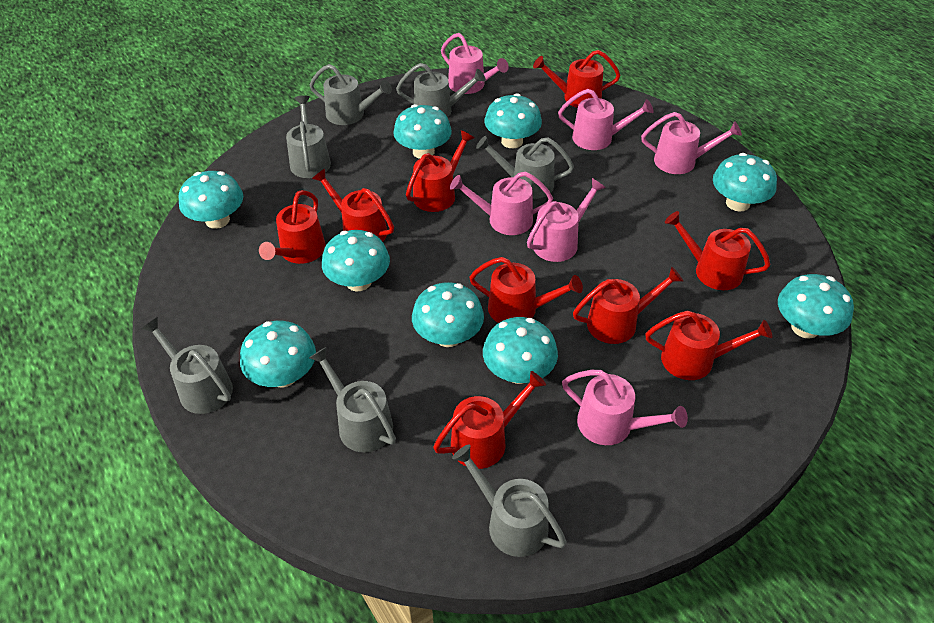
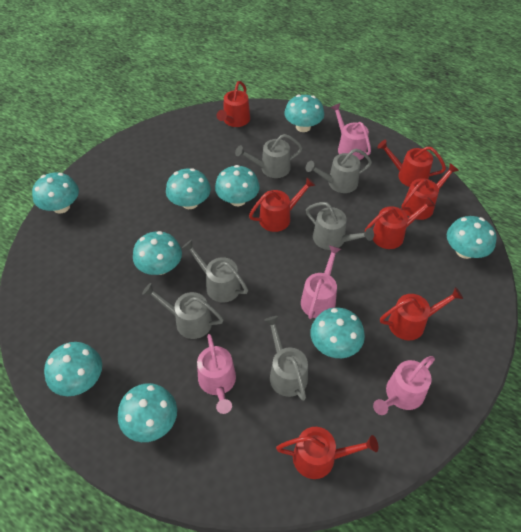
grey watering can: [141,317,233,414] [286,95,331,178] [309,347,396,452] [310,64,392,125] [396,63,486,118] [452,444,567,557] [476,136,574,199] = 7 -> [142,283,224,339] [182,240,248,303] [235,134,302,178] [264,316,308,401] [306,149,372,193] [306,202,374,250] = 6
pink watering can: [441,33,509,94] [450,172,553,235] [527,178,606,262] [558,89,654,150] [562,370,688,445] [641,112,742,174] = 6 -> [197,334,236,414] [301,245,341,319] [330,103,371,160] [373,356,435,415] = 4
red watering can: [259,190,326,264] [312,169,394,242] [406,130,474,212] [433,371,546,469] [469,257,583,323] [533,50,620,108] [573,267,683,344] [645,311,772,380] [665,211,771,290] = 9 -> [217,81,250,127] [249,177,316,232] [276,427,378,479] [365,197,435,249] [377,140,446,187] [380,287,463,340] [401,163,459,220] = 7

